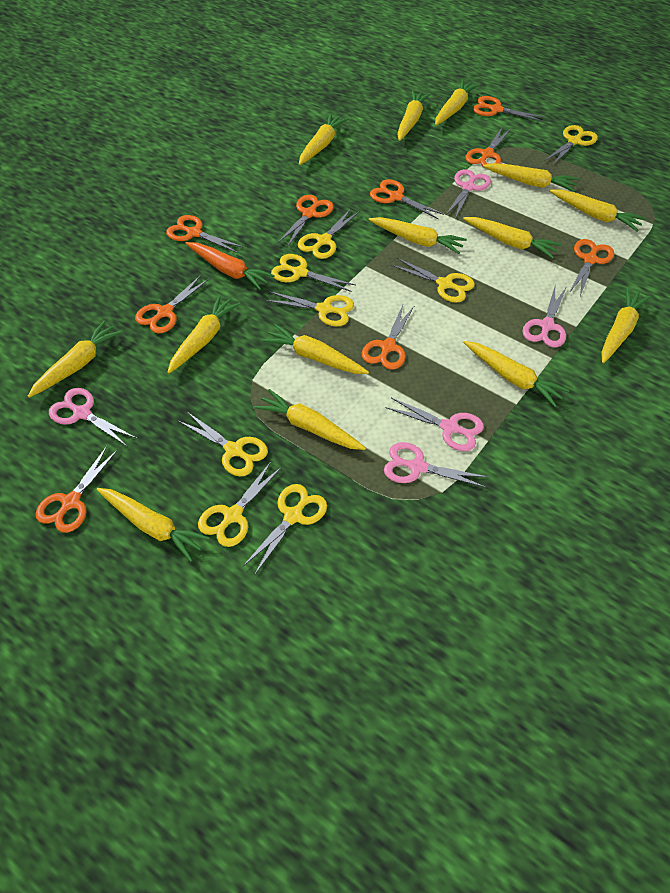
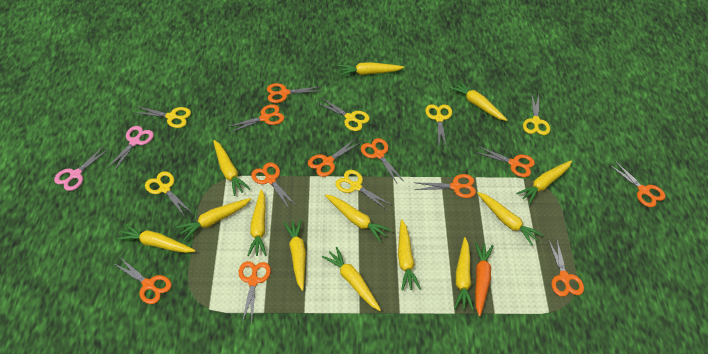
orange scissors: [36,446,118,533] [135,275,209,333] [166,215,244,253] [278,195,334,247] [362,305,415,370] [370,179,444,219] [466,128,511,166] [473,96,545,122] [569,239,614,296] = 9 -> [113,257,171,304] [227,104,284,133] [239,261,271,323] [251,162,295,209] [267,83,323,103] [308,139,361,177] [361,138,404,183] [415,174,476,198] [475,146,535,177] [548,239,584,297] [610,161,665,207] = 11
pink scissors: [49,388,137,447] [384,442,488,488] [385,398,484,451] [445,169,491,219] [522,283,567,347] = 5 -> [54,146,109,191] [107,126,154,171] = 2
yellow carrot: [27,321,122,398] [96,488,210,562] [167,295,240,374] [254,389,366,450] [262,324,369,374] [299,113,348,165] [369,217,467,254] [397,90,431,141] [435,79,480,126] [463,217,562,259] [464,341,570,407] [483,163,579,192] [550,189,646,231] [601,288,651,364] = 14 -> [117,224,196,253] [176,198,251,241] [213,140,250,196] [247,189,266,256] [283,219,306,291] [322,247,381,311] [325,194,391,242] [338,62,404,76] [398,219,421,291] [449,80,507,121] [454,237,474,311] [477,192,543,246] [516,160,572,204] = 13
yellow scissors: [179,412,268,476] [198,462,282,547] [243,484,327,574] [265,291,354,326] [271,254,355,292] [298,209,360,259] [391,258,475,303] [544,125,598,166] = 8 -> [133,107,191,128] [145,171,192,217] [318,98,370,131] [335,170,391,210] [425,104,452,146] [523,93,550,135] = 6

